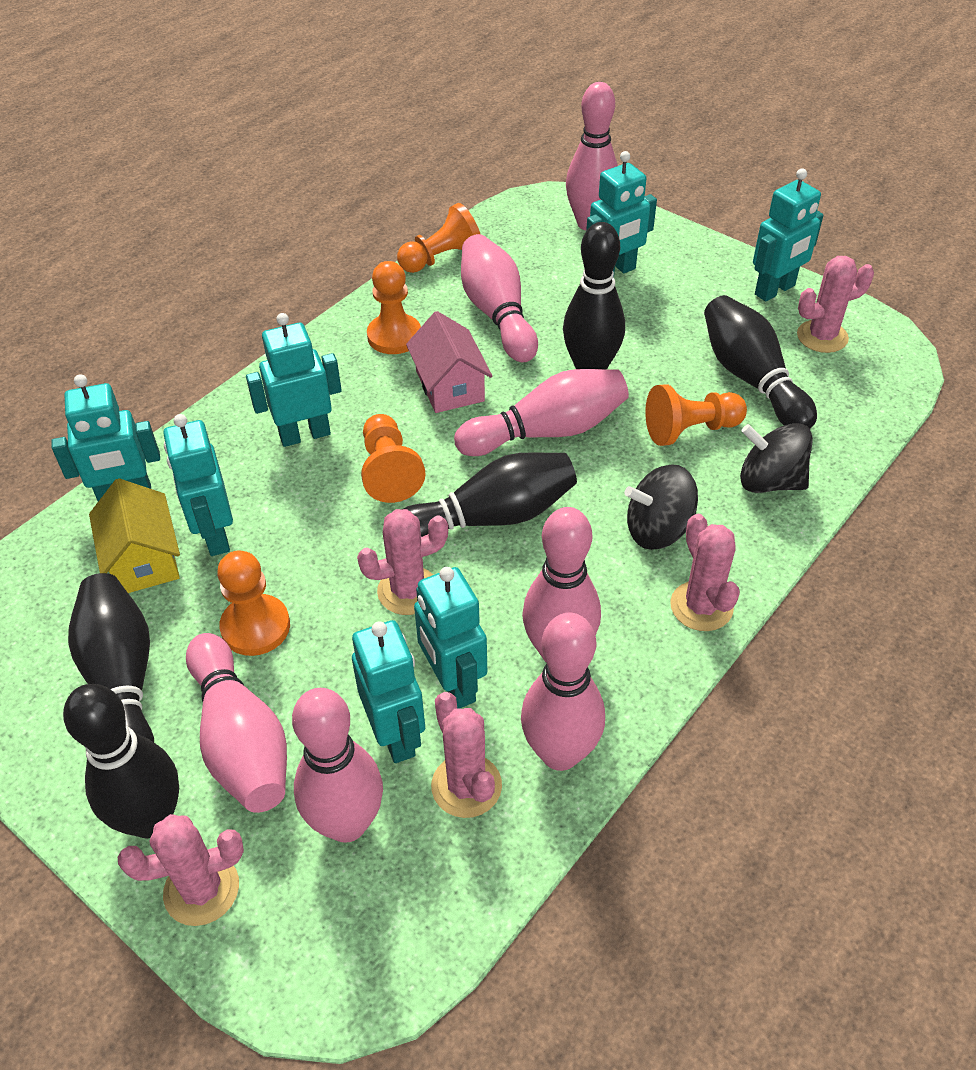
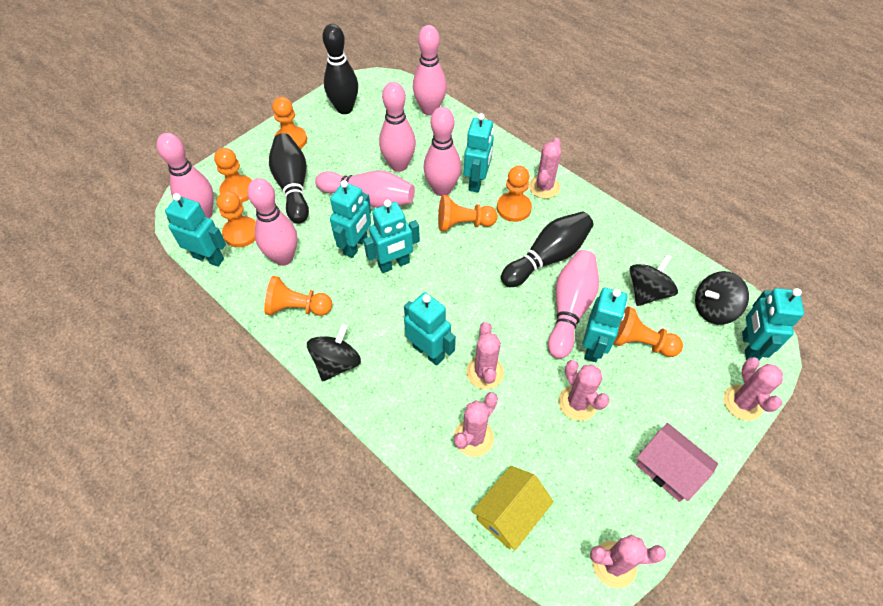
black bowling pin: [63,684,179,839] [68,573,154,742] [403,452,577,537] [563,222,625,369] [704,295,817,429] = 5 -> [269,133,309,224] [323,24,358,114] [501,211,594,287] = 3
black spinning top: [624,464,698,550] [740,423,813,493] = 2 -> [307,324,361,381] [629,254,678,306] [695,271,749,325] = 3
orange pawn: [217,550,290,656] [361,414,426,503] [367,261,421,354] [397,203,480,273] [645,384,747,446] = 5 -> [214,148,252,203] [217,191,256,247] [264,276,332,316] [272,97,307,149] [438,195,498,232] [497,166,532,222] [613,306,683,357] = 7
pink cactus: [118,814,244,926] [357,509,448,615] [431,692,502,818] [670,514,740,631] [797,256,874,353] = 5 -> [454,392,498,457] [466,322,504,390] [529,138,561,199] [559,360,610,421] [590,535,666,588] [723,357,783,421] = 6

